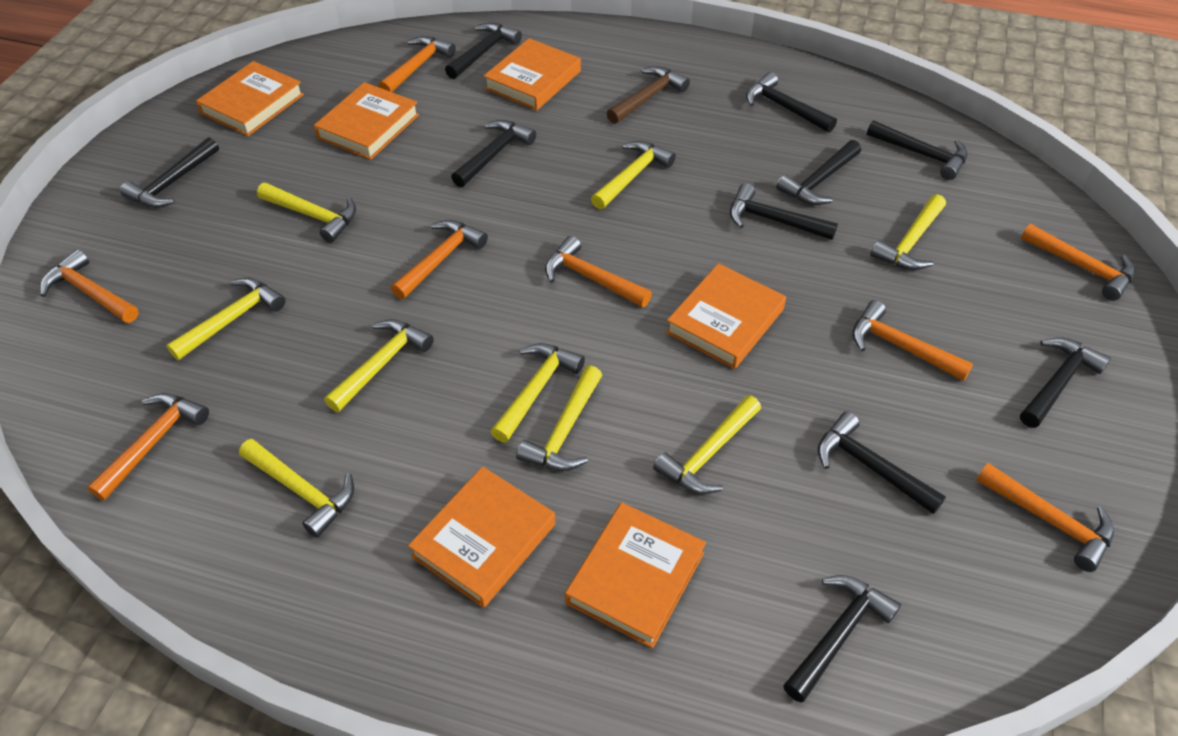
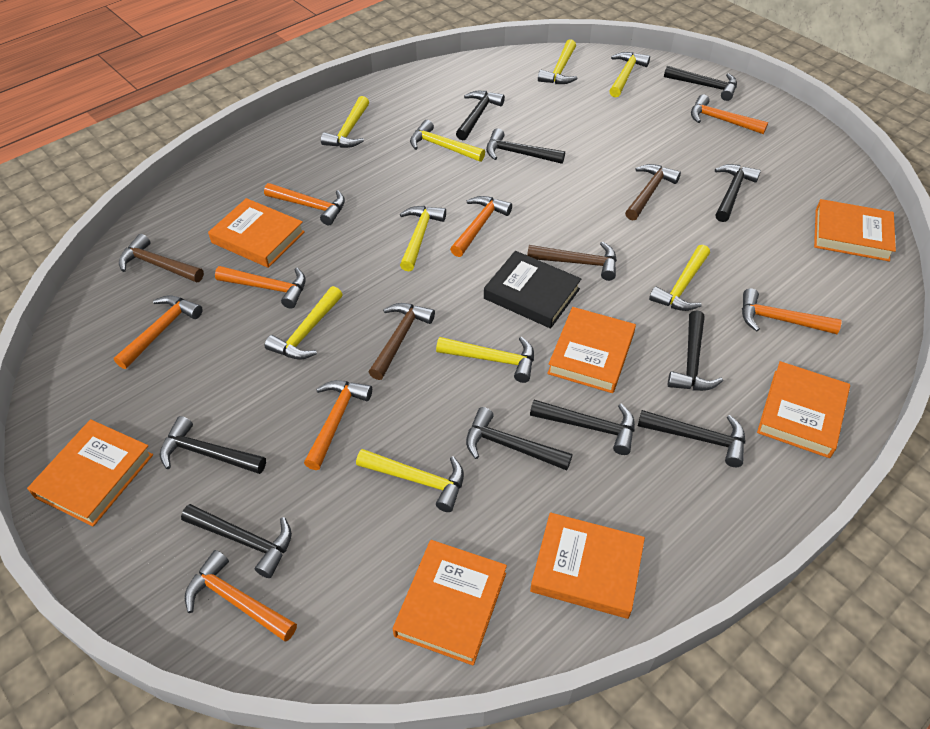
black book: none = 0 -> [484,251,582,329] = 1
brown hammer: [606,66,690,124] = 1 -> [119,234,204,283] [369,303,435,380] [527,242,617,281] [625,164,681,221] = 4
orange book: [196,61,304,136] [314,82,419,160] [408,466,555,608] [484,38,581,111] [565,502,706,648] [666,263,786,369] = 6 -> [27,419,153,527] [208,198,305,268] [393,540,507,665] [530,512,645,619] [547,307,636,393] [757,361,850,458] [814,199,896,262] = 7

